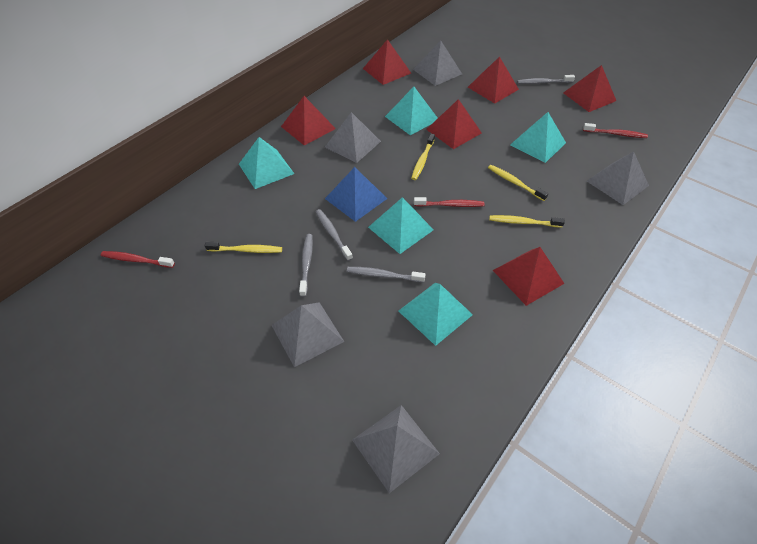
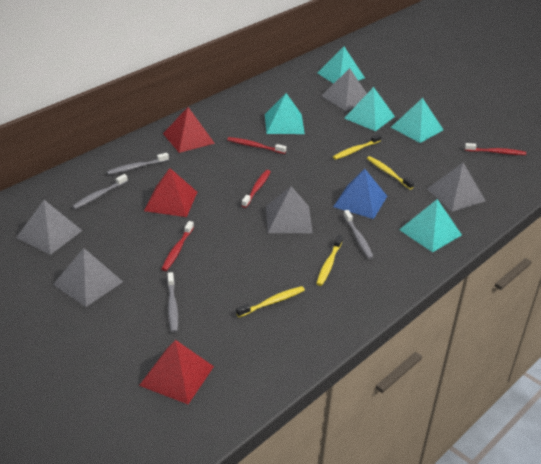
red pyramid: [281,96,336,146] [363,39,411,85] [426,99,482,149] [468,56,519,104] [493,247,565,306] [563,65,616,112] = 6 -> [139,340,214,404] [144,168,197,217] [163,107,215,153] = 3
red toothbrush: [101,251,175,268] [414,197,485,207] [583,123,648,138] = 3 -> [162,221,194,271] [227,137,286,154] [242,170,271,208] [465,143,526,155] = 4

